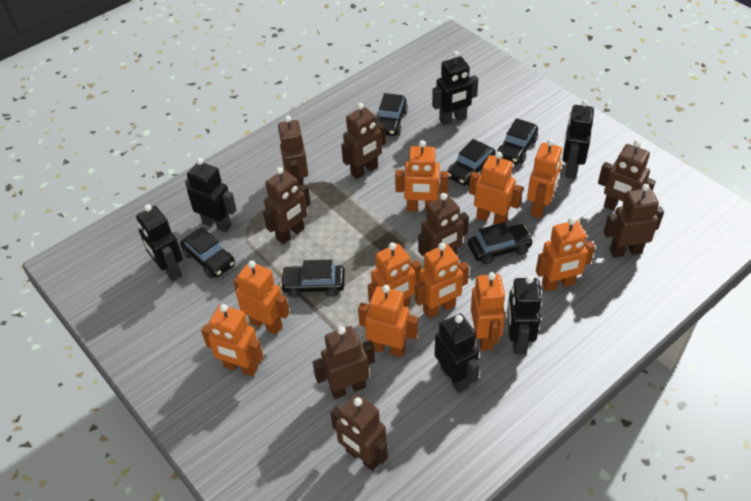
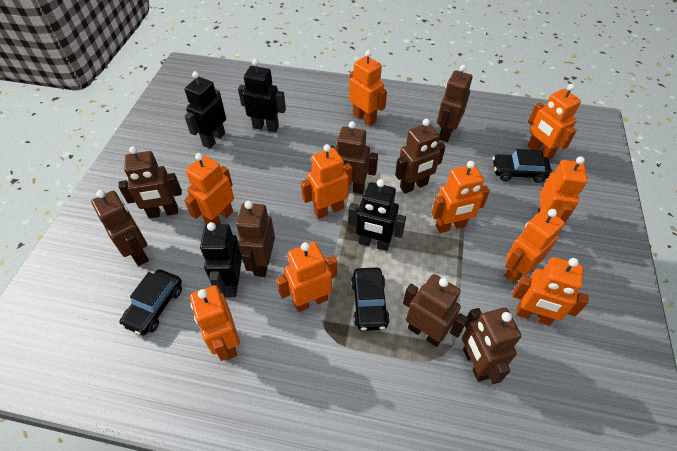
black car: [180,227,235,278] [280,260,345,298] [376,93,408,136] [447,139,495,186] [468,222,533,264] [497,118,538,164] = 6 -> [119,269,182,335] [351,267,390,331] [493,149,552,183] = 3
black robot: [136,204,183,281] [185,158,237,232] [432,51,478,126] [435,313,480,393] [507,276,542,354] [562,100,594,179] = 6 -> [184,71,226,149] [200,222,242,297] [238,59,286,132] [348,179,406,251] = 4

